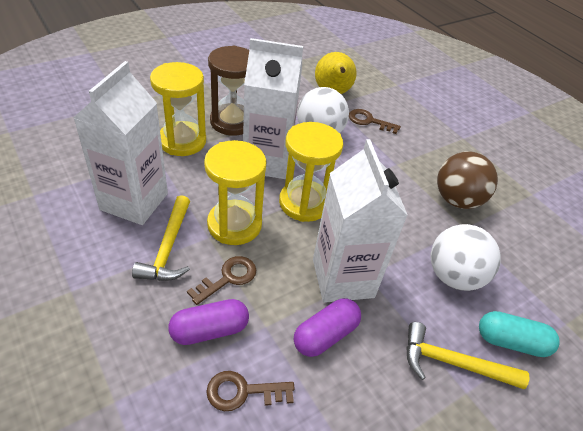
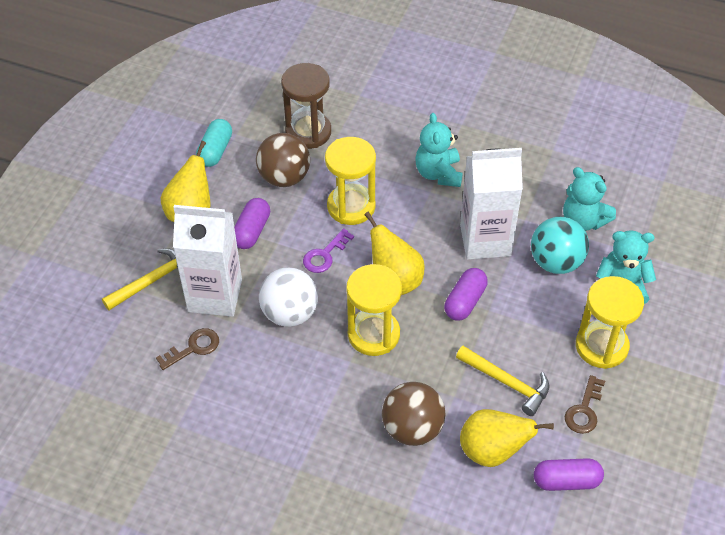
brown ball: [437,151,498,209] = 1 -> [256,133,310,187] [382,382,445,446] = 2
brown key: [187,256,256,305] [206,371,295,411] [349,109,401,134] = 3 -> [156,328,219,370] [565,375,605,434] = 2
purple capsule: [168,299,249,345] [294,298,361,357] = 2 -> [234,198,270,249] [444,268,488,321] [534,458,604,491] = 3
purple key: none = 0 -> [303,228,354,273] = 1
turquoise ball: none = 0 -> [531,217,589,274] = 1
turquoise teddy bear: none = 0 -> [416,113,463,187] [563,167,616,231] [596,230,656,304] = 3
white ball: [297,87,349,133] [431,224,501,291] = 2 -> [259,267,318,327] = 1
white carton: [73,61,168,225] [243,38,303,179] [313,139,408,303] = 3 -> [173,205,242,317] [460,148,523,260] = 2
yellow pear: [315,52,356,94] = 1 -> [161,141,210,222] [364,212,425,295] [460,409,554,467] = 3

